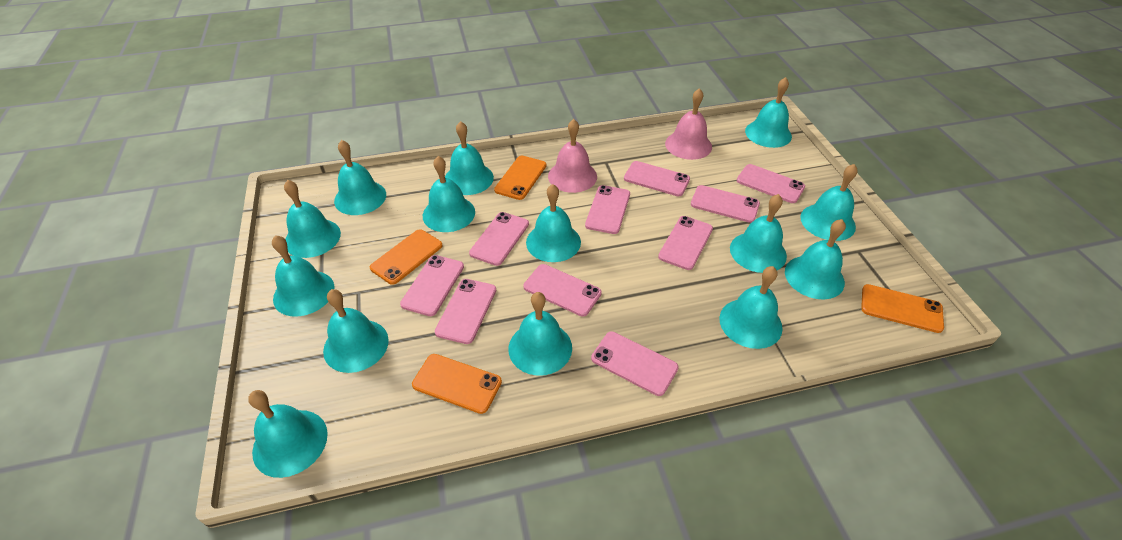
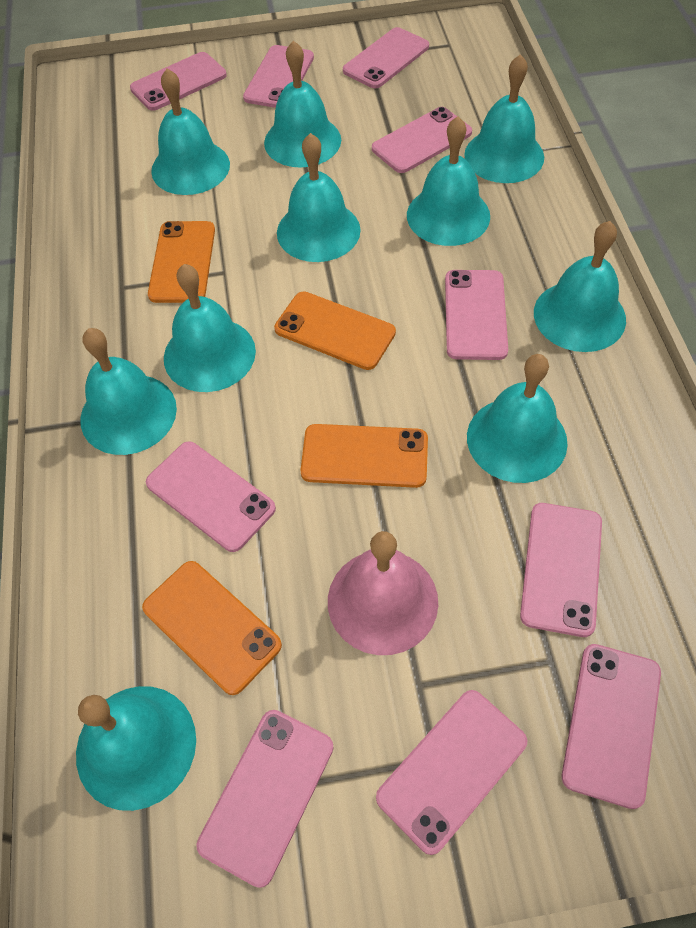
pink bell: [548,119,597,193] [665,88,712,160] = 2 -> [328,531,438,655] = 1
turquoise bell: [248,390,328,478] [272,235,335,317] [284,180,341,258] [323,289,389,373] [334,140,386,215] [423,156,475,232] [445,121,494,195] [509,292,572,376] [526,184,581,262] [719,266,783,349] [730,194,787,273] [745,77,792,148] [785,219,846,300] [800,164,858,241] = 14 -> [76,686,196,811] [80,328,177,455] [151,69,230,195] [164,264,256,392] [264,40,341,168] [277,133,361,262] [407,116,490,246] [464,54,544,183] [467,354,568,483] [534,221,626,352] = 10

